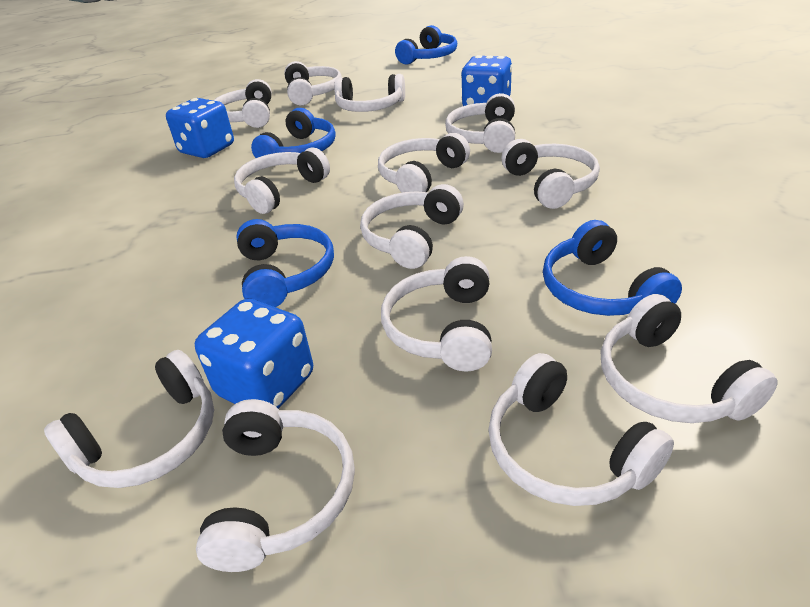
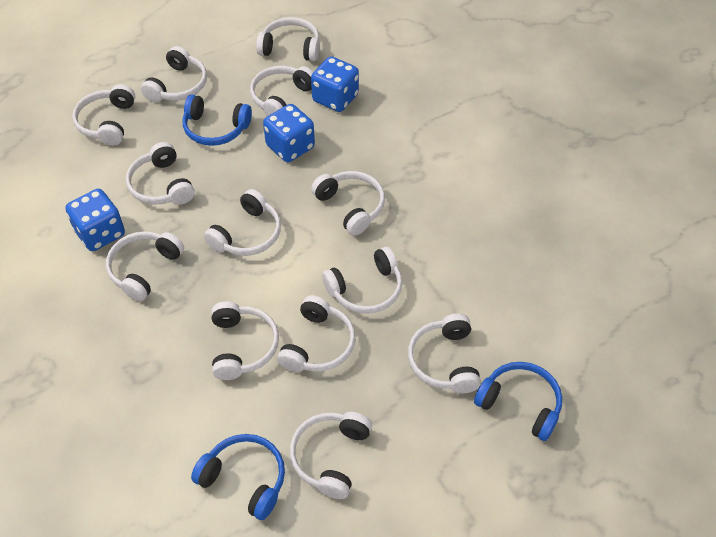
blue headphones: [236,219,334,307] [251,108,336,158] [395,25,457,65] [543,220,682,316] = 4 -> [182,95,252,146] [191,434,285,520] [474,362,562,441] = 3

